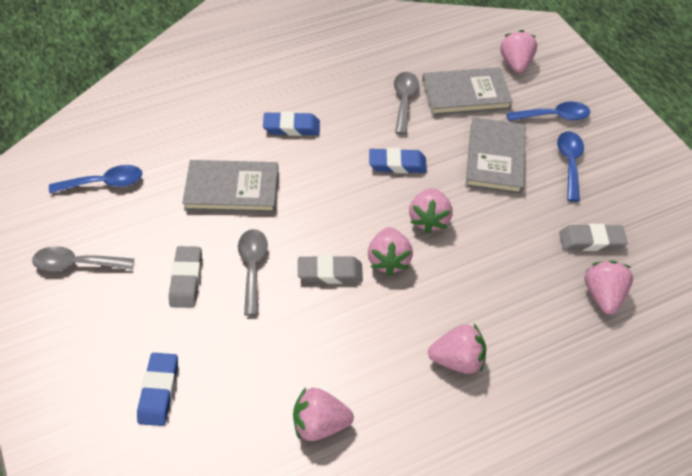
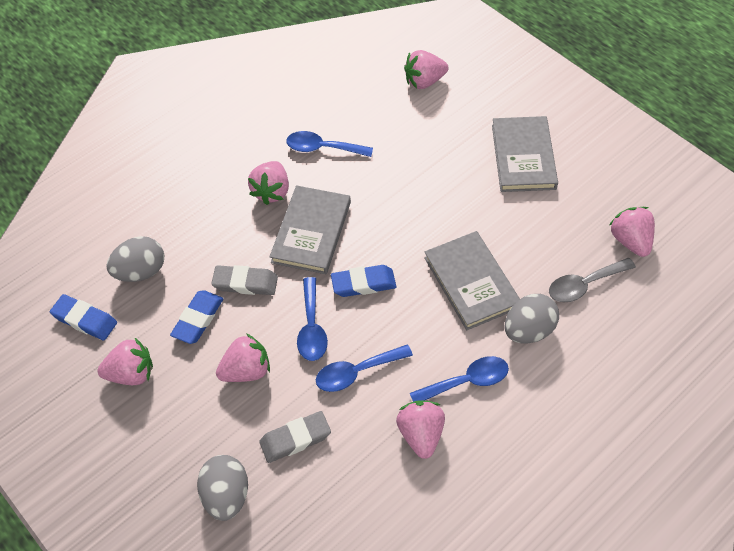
blue spoon: [49,165,142,193] [506,102,590,121] [557,131,584,202] = 3 -> [286,131,373,157] [297,277,328,361] [316,345,413,392] [410,356,509,402] = 4
grey egg: none = 0 -> [106,236,164,282] [197,455,248,521] [505,294,559,344] = 3
grey eraser: [169,246,202,308] [298,255,363,284] [559,224,627,251] = 3 -> [211,265,278,295] [259,411,331,463] = 2
grey spoon: [32,246,134,272] [238,229,268,316] [394,72,419,135] = 3 -> [549,258,636,302] = 1

